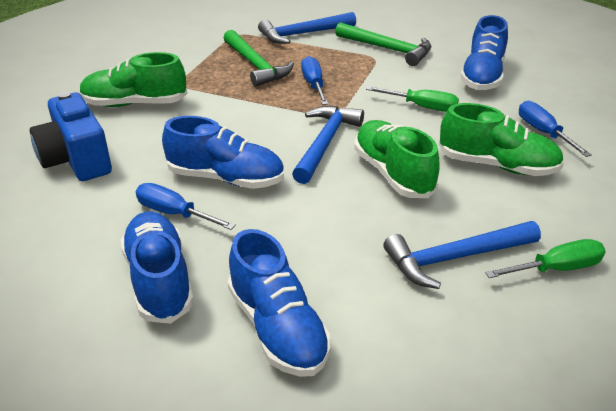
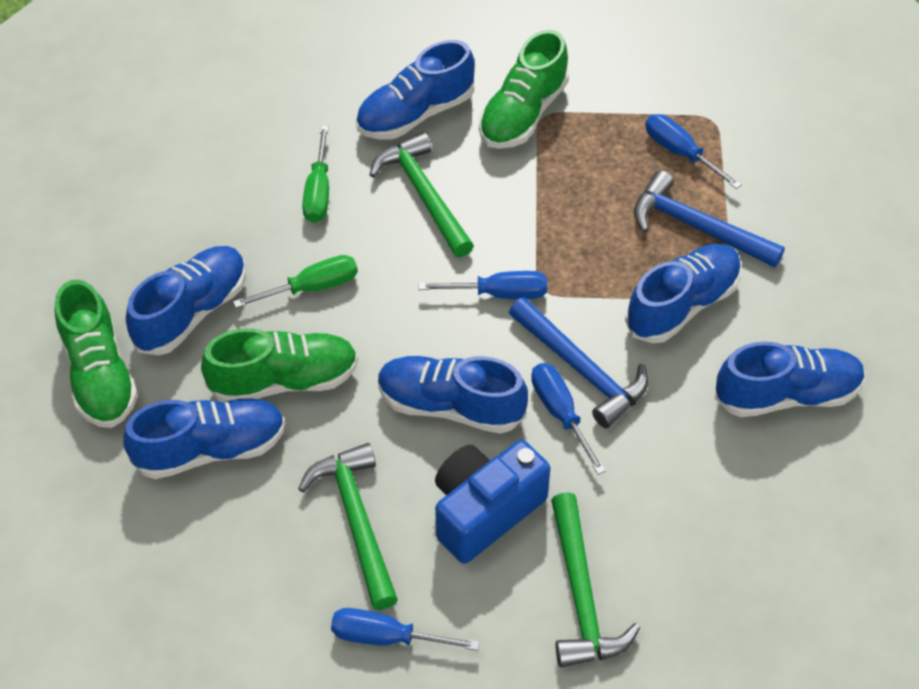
blue hammer: [258,12,356,44] [292,106,364,184] [383,221,541,289] = 3 -> [509,297,648,428] [634,170,785,268] = 2
blue screwdriver: [136,183,236,230] [301,56,328,105] [519,101,592,157] = 3 -> [331,608,479,651] [419,271,547,299] [531,363,606,475] [645,114,742,189] = 4
blue shoe: [120,211,194,324] [162,116,284,189] [228,229,331,377] [460,15,508,90] = 4 -> [123,399,285,479] [126,246,246,355] [356,40,475,140] [378,356,528,434] [625,244,741,343] [715,342,865,417] = 6
green hammer: [224,30,294,87] [335,22,431,66] = 2 -> [298,443,398,610] [369,132,474,257] [551,492,640,667] = 3

